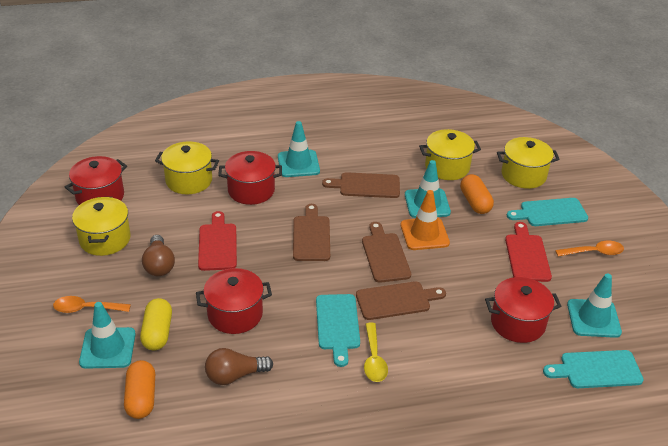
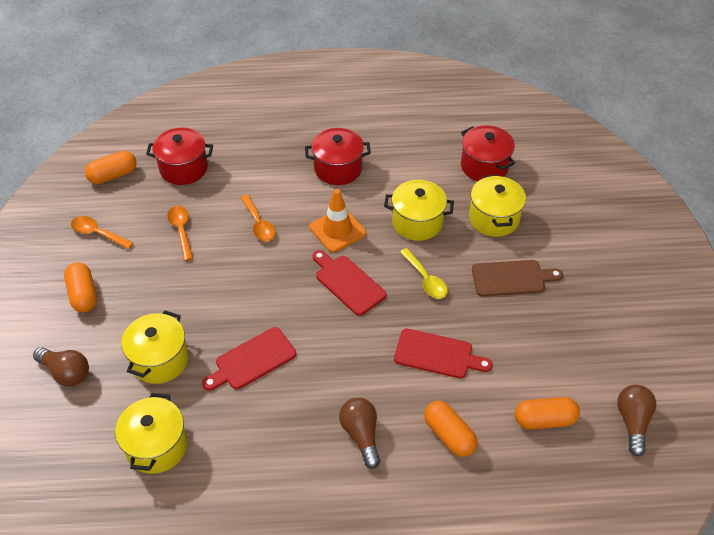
brown cutting board: [293,204,330,261] [322,172,400,198] [356,281,446,320] [362,222,411,283] = 4 -> [472,260,563,297] = 1
brown light bulb: [142,235,175,276] [205,348,273,385] = 2 -> [33,347,89,386] [339,398,380,469] [617,385,656,456] = 3
orange capsule: [124,360,155,419] [460,174,494,214] = 2 -> [64,262,97,312] [85,151,137,184] [424,401,477,457] [515,397,580,429] = 4
orange spoon: [53,296,131,313] [555,241,624,256] = 2 -> [71,216,134,249] [167,206,193,261] [241,195,275,242] = 3
red cutting board: [198,211,237,271] [505,222,552,282] = 2 -> [202,327,296,391] [312,250,387,316] [394,329,492,378] = 3
red pot: [65,156,127,205] [196,268,272,334] [218,151,282,205] [485,277,561,343] = 4 -> [146,128,213,185] [305,128,371,185] [461,125,515,181] = 3
turquoise cutting board: [316,294,360,367] [507,198,588,226] [543,350,644,388] = 3 -> none = 0
turquoise traffic cone: [79,302,136,369] [278,121,320,177] [405,160,451,218] [567,273,622,338] = 4 -> none = 0
yellow capsule: [140,298,172,350] = 1 -> none = 0

